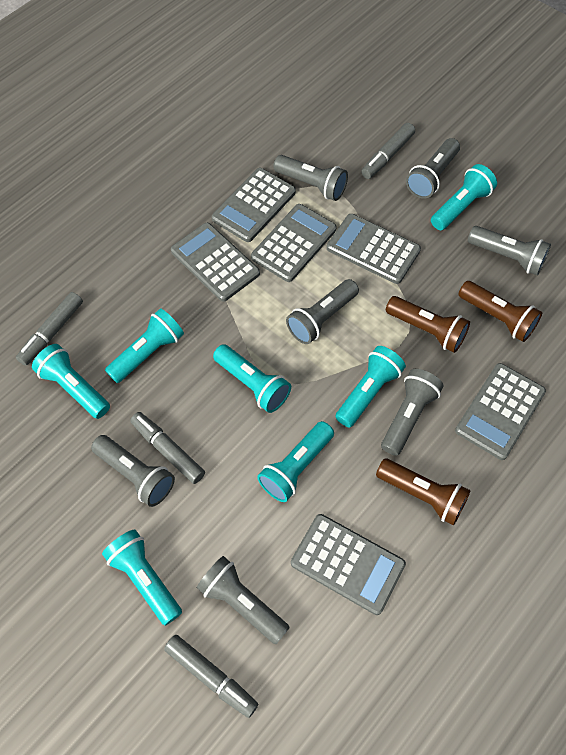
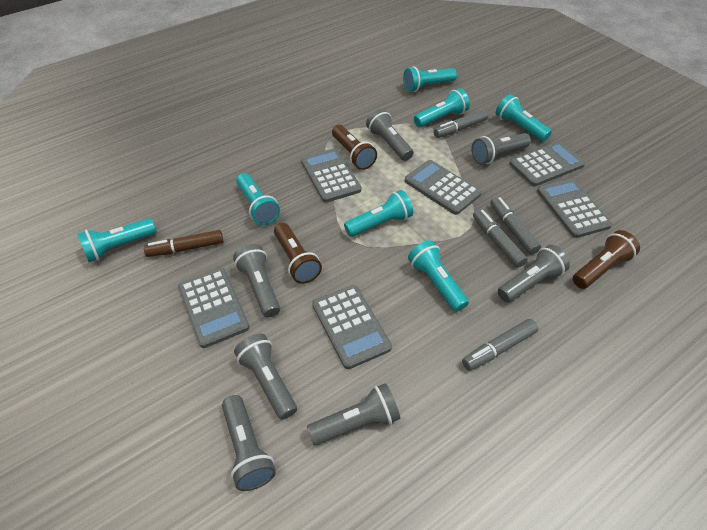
brown marker: none = 0 -> [144,230,223,257] = 1

